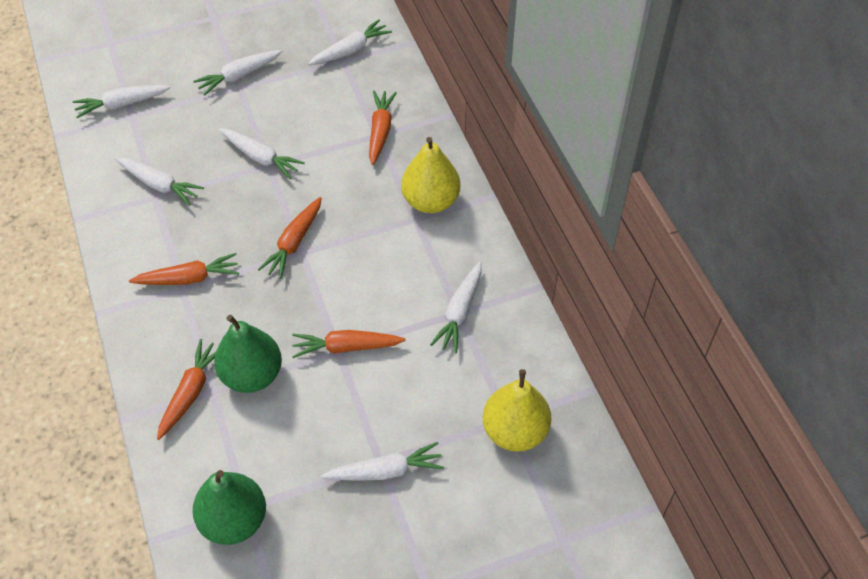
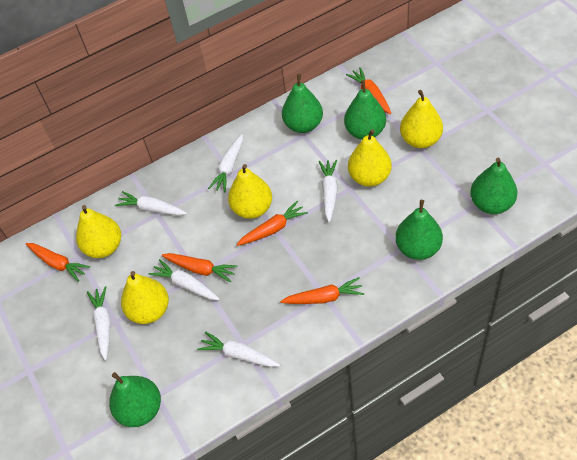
green pear: [192,470,266,545] [214,315,282,393] = 2 -> [109,372,161,427] [282,74,323,133] [344,80,386,140] [395,200,443,260] [470,158,518,214] = 5
white carrot: [73,85,171,118] [115,157,204,206] [193,50,282,96] [219,128,305,179] [308,19,392,65] [321,442,444,481] [430,262,482,353] = 7 -> [87,286,111,361] [115,191,187,216] [148,259,220,300] [197,331,280,367] [208,134,243,192] [319,160,338,222] = 6
yellow pear: [401,137,460,213] [483,369,551,452] = 2 -> [76,205,121,258] [121,271,169,324] [228,164,272,219] [348,129,392,187] [400,90,443,148] = 5

